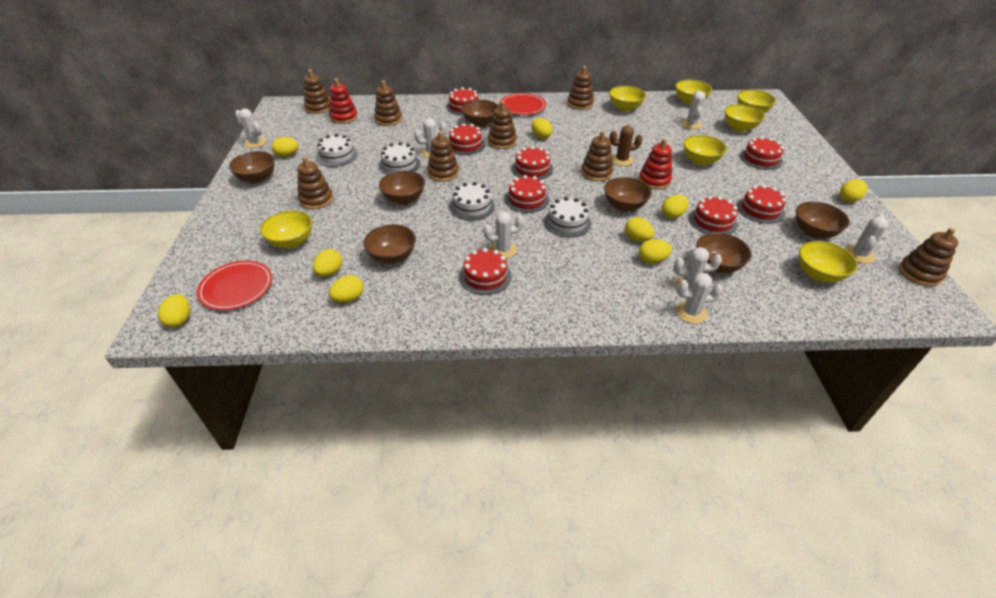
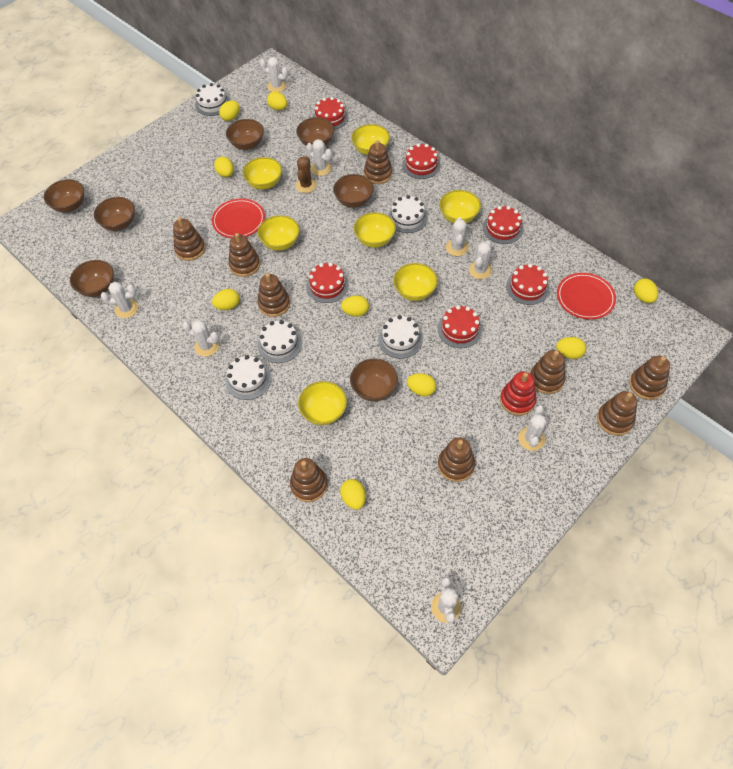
brown stacking toy: [297,156,333,209] [304,69,330,114] [374,80,402,126] [427,131,459,182] [488,101,517,149] [567,66,594,110] [581,131,613,181] [899,228,958,287] = 8 -> [173,217,205,261] [228,233,260,277] [258,273,290,317] [290,458,328,502] [364,140,392,184] [438,437,475,482] [530,350,566,394] [597,391,637,436] [629,356,670,400] = 9
red cake: [447,87,479,115] [449,123,485,155] [459,248,512,295] [505,175,549,213] [512,146,553,180] [689,196,738,234] [737,185,786,224] [740,136,784,170] = 8 -> [306,263,349,303] [312,97,348,130] [402,143,441,179] [438,305,482,348] [483,206,524,244] [506,264,550,305] = 6
red stacking toy: [329,78,358,124] [639,138,672,190] = 2 -> [500,371,536,416] = 1
white cactus: [235,109,266,148] [414,118,446,158] [483,212,524,258] [673,247,722,289] [676,273,723,324] [682,90,706,129] [846,214,889,264] = 7 -> [101,282,138,318] [182,320,219,357] [260,57,288,92] [306,139,332,176] [431,577,461,623] [446,218,469,256] [469,241,492,279] [518,405,547,451] = 8
white cake: [316,134,357,167] [379,142,420,175] [450,182,495,221] [544,197,591,237] = 4 -> [195,83,230,116] [225,355,271,400] [258,320,302,363] [378,315,423,359] [388,195,428,233] = 5

